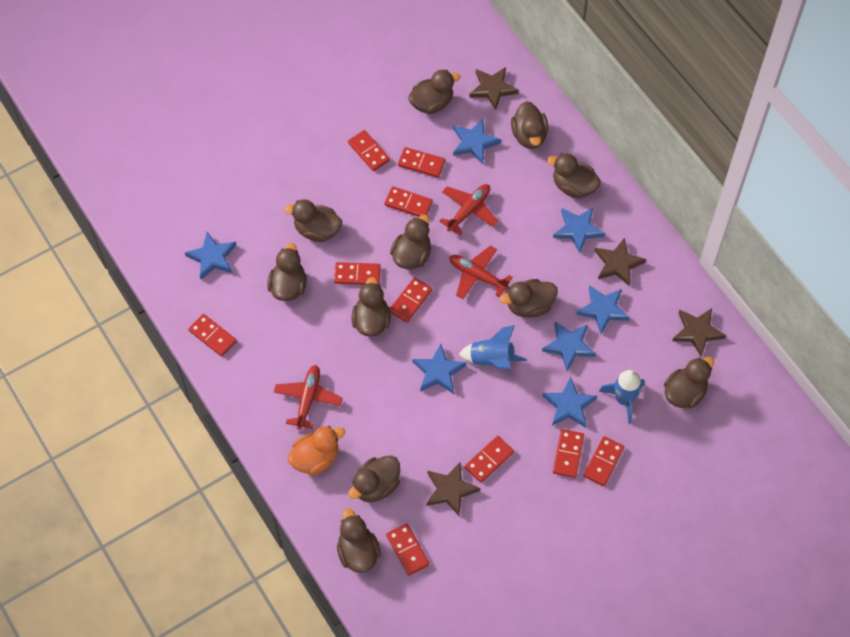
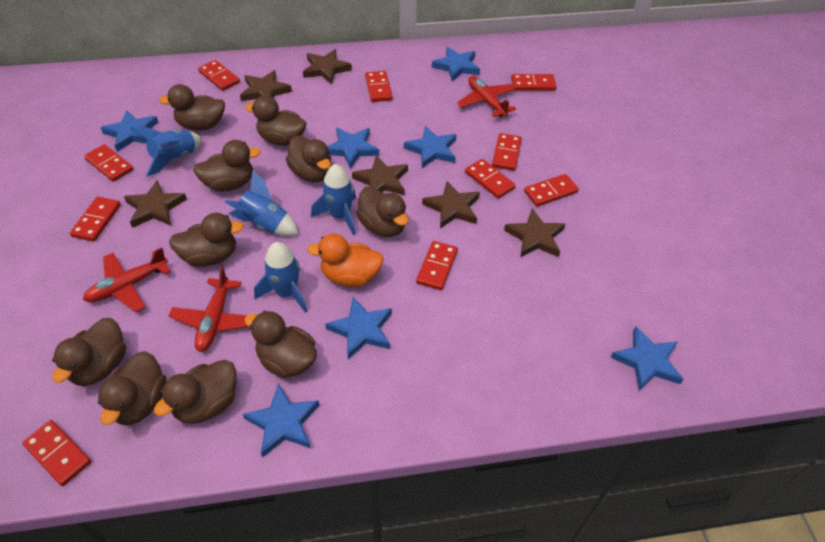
blue rocket: [459,325,527,369] [599,370,645,424] = 2 -> [130,127,202,177] [225,170,298,236] [254,242,307,313] [311,164,356,235] = 4
brown duck: [267,243,307,301] [284,199,342,242] [337,509,381,573] [348,455,400,502] [352,277,391,337] [390,215,431,269] [408,70,460,114] [500,279,558,317] [511,101,548,149] [547,153,601,199] [664,357,714,409] = 11 -> [52,318,126,386] [98,351,166,425] [154,360,237,424] [159,84,225,130] [169,213,244,267] [193,140,261,191] [245,95,307,146] [245,311,317,378] [286,136,332,182] [356,187,409,237] = 10
brown star: [427,462,480,516] [469,67,519,110] [595,238,646,287] [672,308,726,357] = 4 -> [124,180,187,228] [240,70,292,101] [303,49,352,84] [352,155,408,195] [422,181,480,228] [504,209,565,258] = 6

